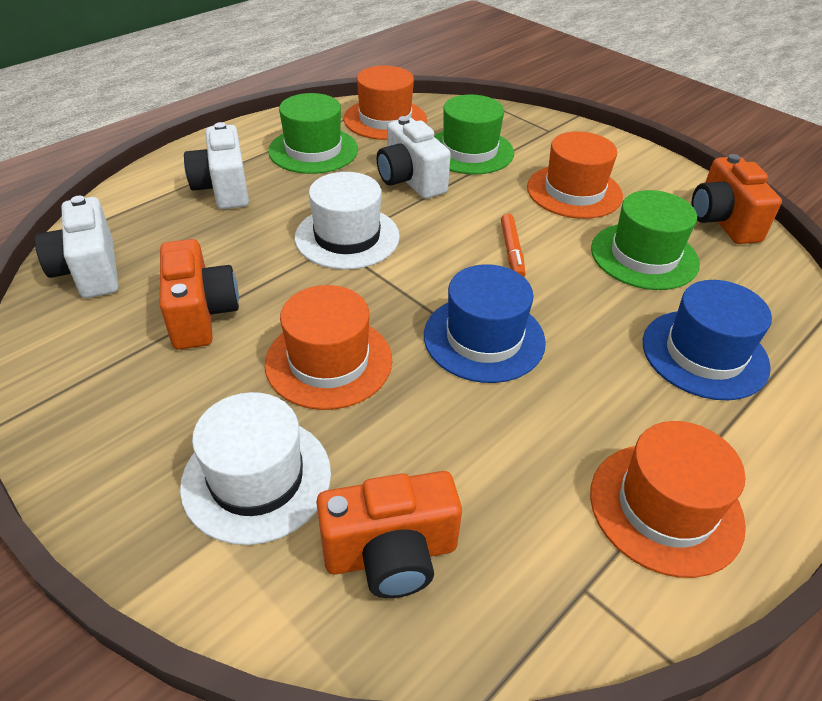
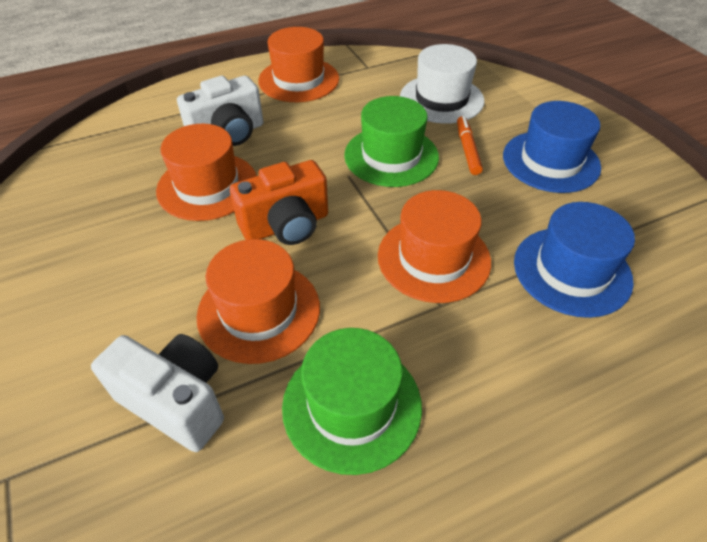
green hat: [268,93,358,174] [434,95,514,174] [591,190,700,290] = 3 -> [282,328,422,475] [344,96,439,187] = 2
orange camera: [160,239,239,350] [316,471,462,598] [691,154,782,244] = 3 -> [230,160,328,245] = 1
white camera: [35,196,118,298] [184,122,249,209] [377,116,451,199] = 3 -> [91,334,224,452] [177,76,263,146] = 2
white hat: [180,392,331,545] [295,172,400,270] = 2 -> [400,44,484,124] = 1

